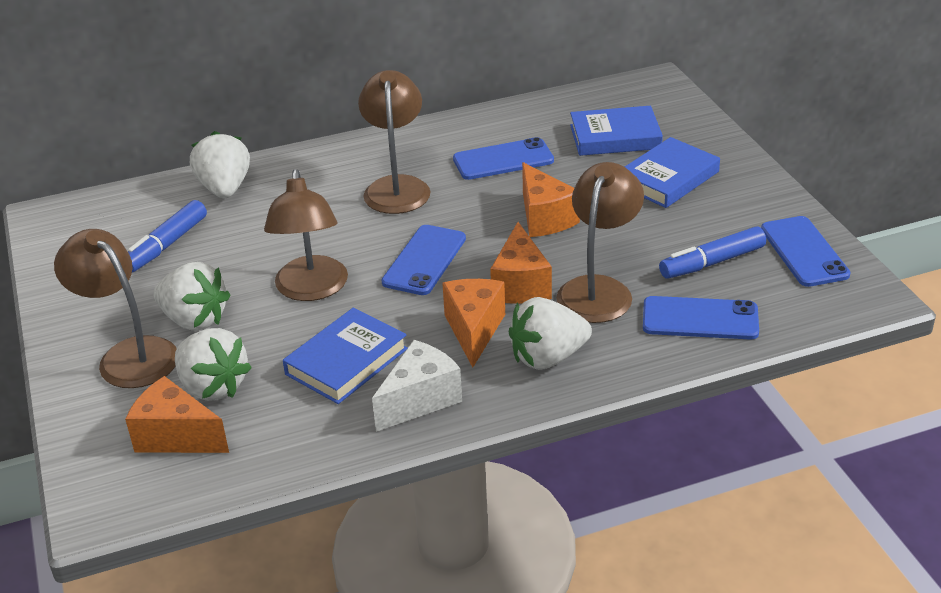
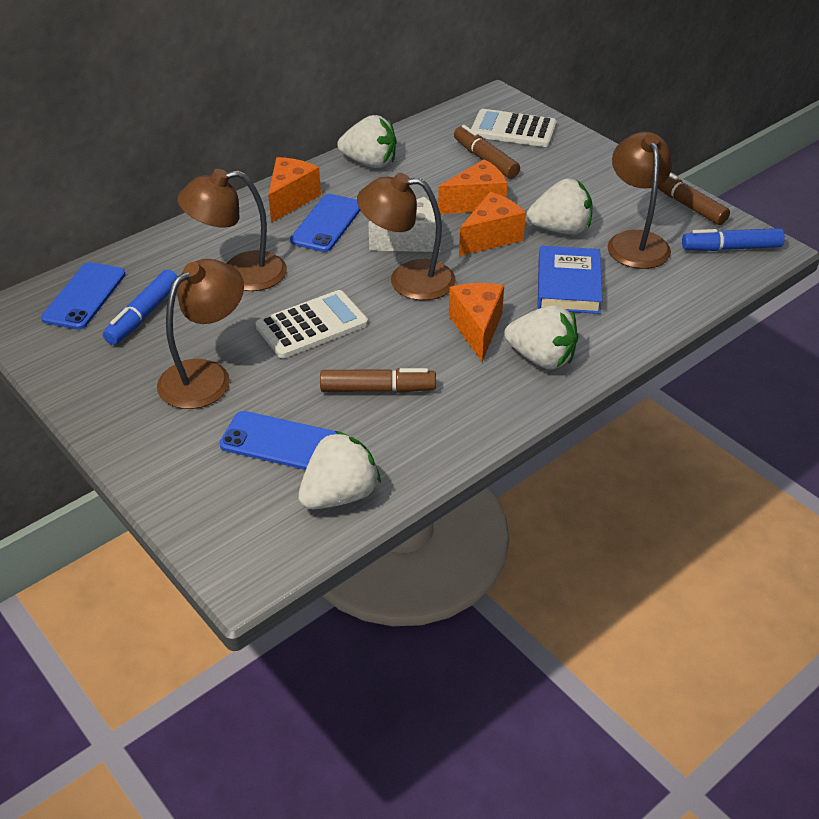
blue book: [283,308,408,404] [570,106,663,156] [625,137,720,208] = 3 -> [538,246,602,314] = 1
blue phone: [382,225,466,295] [453,137,554,180] [643,296,759,339] [761,216,851,287] = 4 -> [41,262,126,330] [219,411,337,470] [290,194,361,252] = 3
brown marker: none = 0 -> [320,368,436,393] [454,125,520,179] [658,173,730,225] = 3
white calculator: none = 0 -> [255,290,368,358] [471,109,557,147] = 2

